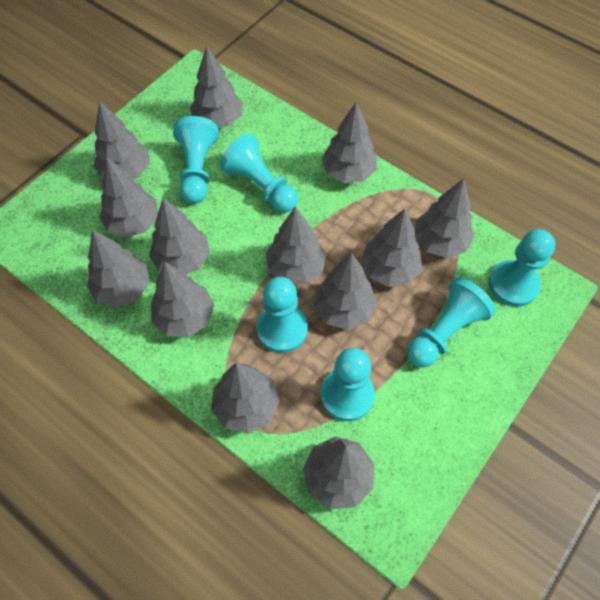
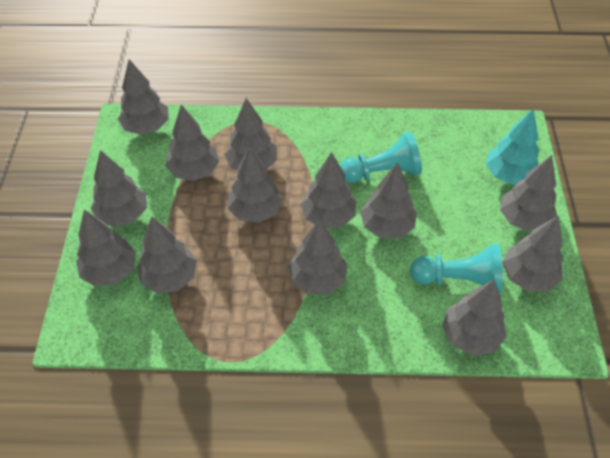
turquoise pawn: [173,116,219,204] [220,134,298,212] [256,277,308,353] [320,348,375,421] [407,277,496,368] [489,229,555,307] = 6 -> [340,132,422,183] [410,244,503,293] = 2
turquoise tree: none = 0 -> [486,108,539,185] = 1

